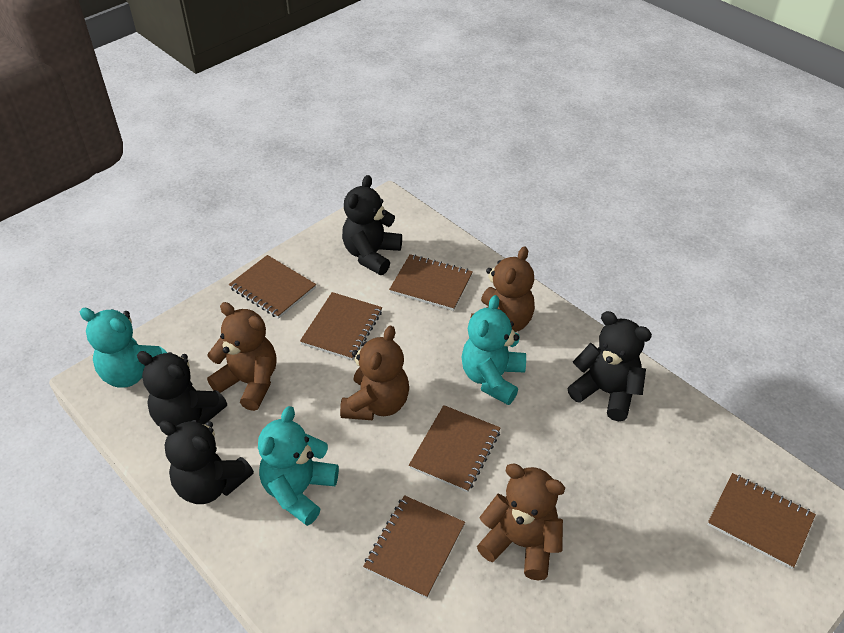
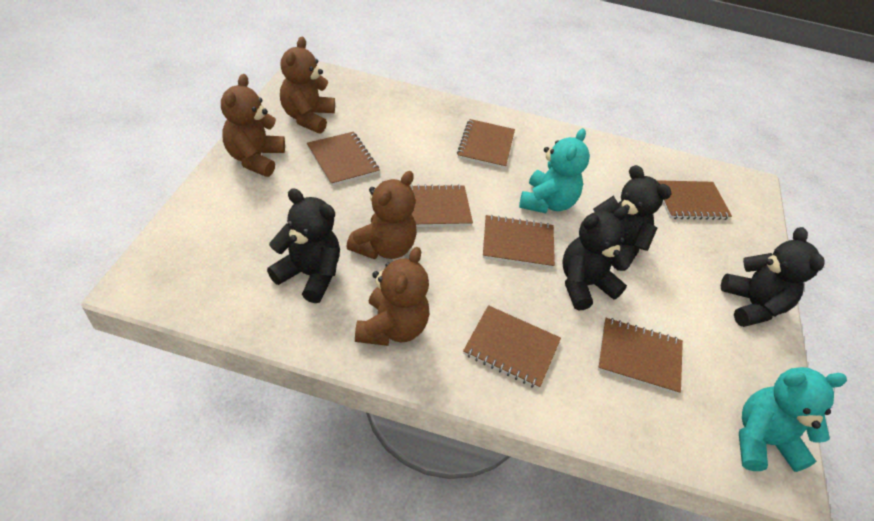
brown notebook: [229,255,316,319] [300,292,382,360] [363,495,465,598] [389,254,473,311] [409,405,501,492] [708,473,816,569] = 6 -> [307,132,380,186] [410,184,473,227] [457,119,515,169] [463,305,561,389] [483,215,555,268] [598,318,683,395] [657,180,732,220] = 7
turquoise teddy bear: [80,308,167,388] [258,406,339,526] [461,295,526,405] = 3 -> [519,128,590,213] [739,367,847,472] = 2

